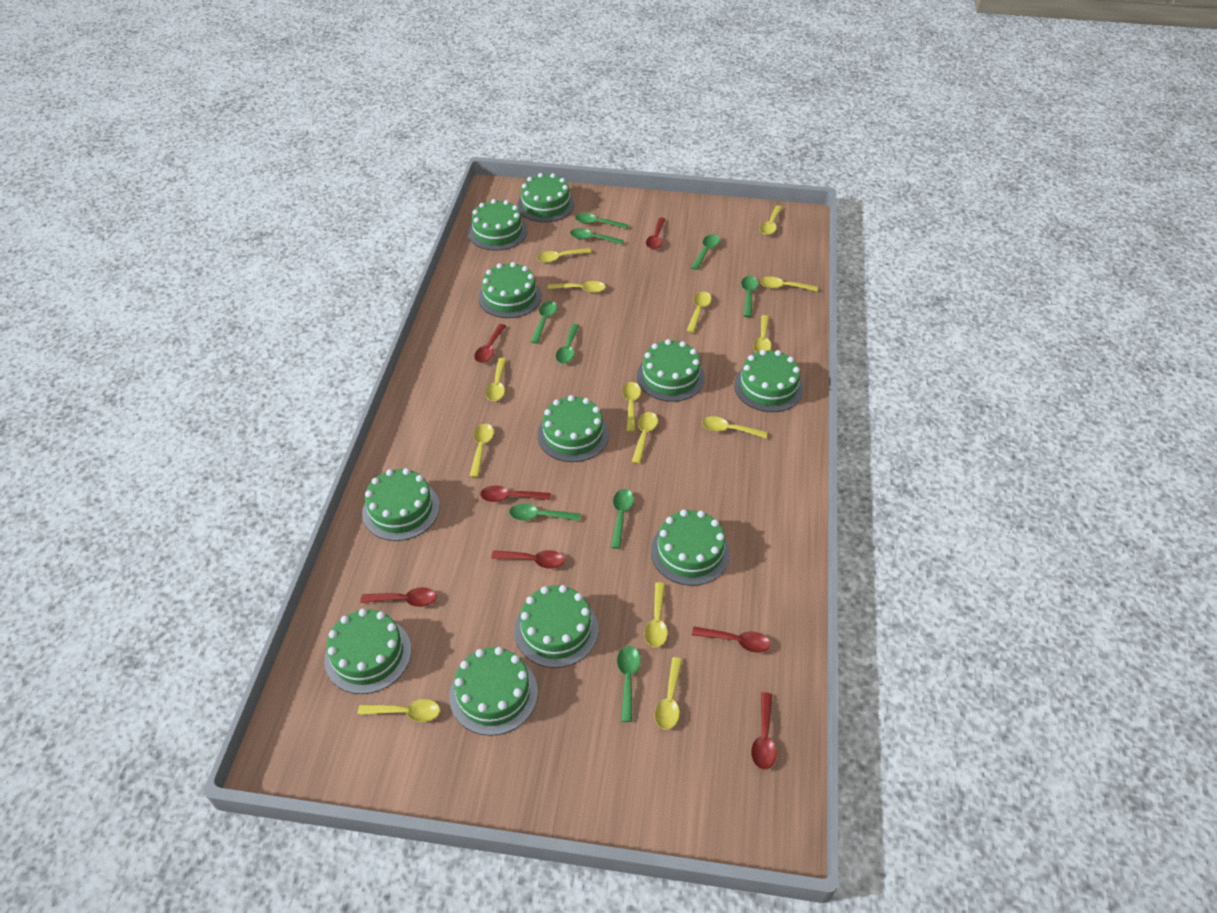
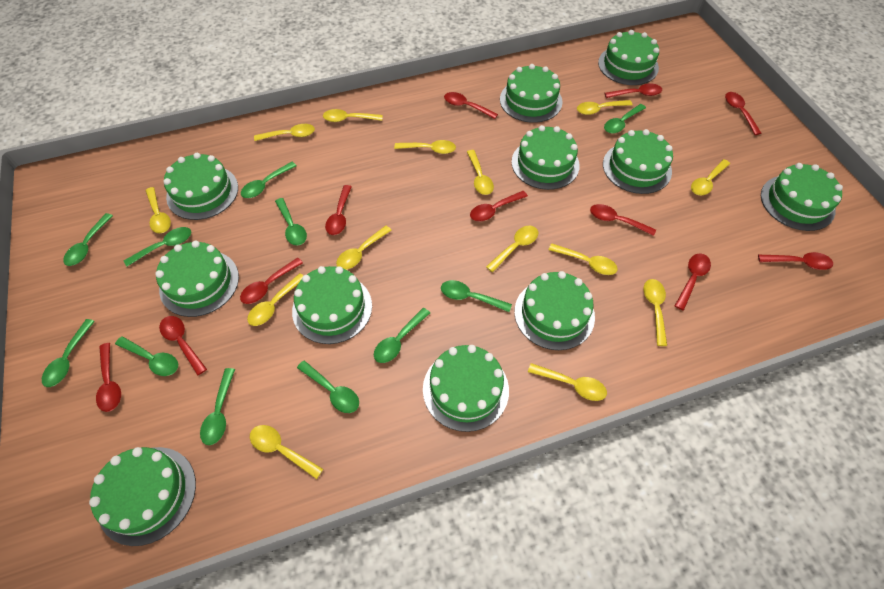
green spoon: [509,503,581,521] [531,301,557,344] [556,324,579,364] [570,228,624,245] [575,213,628,229] [611,489,634,549] [617,646,641,722] [691,234,720,270] [741,276,758,317] = 9 -> [42,319,95,387] [63,213,113,266] [115,336,178,376] [124,227,191,267] [200,368,235,445] [241,162,297,198] [275,198,307,246] [297,360,359,413] [374,308,430,363] [441,280,512,312] [604,104,646,134] = 11
red spoon: [361,587,437,607] [474,324,506,363] [480,485,551,502] [491,550,565,569] [646,218,666,249] [692,627,771,653] [751,692,777,770] = 7 -> [96,343,121,412] [159,316,207,375] [240,258,303,304] [325,185,352,235] [444,92,498,119] [470,191,528,221] [590,204,656,236] [604,84,662,98] [675,254,711,310] [725,92,761,135] [758,252,833,270] = 11

